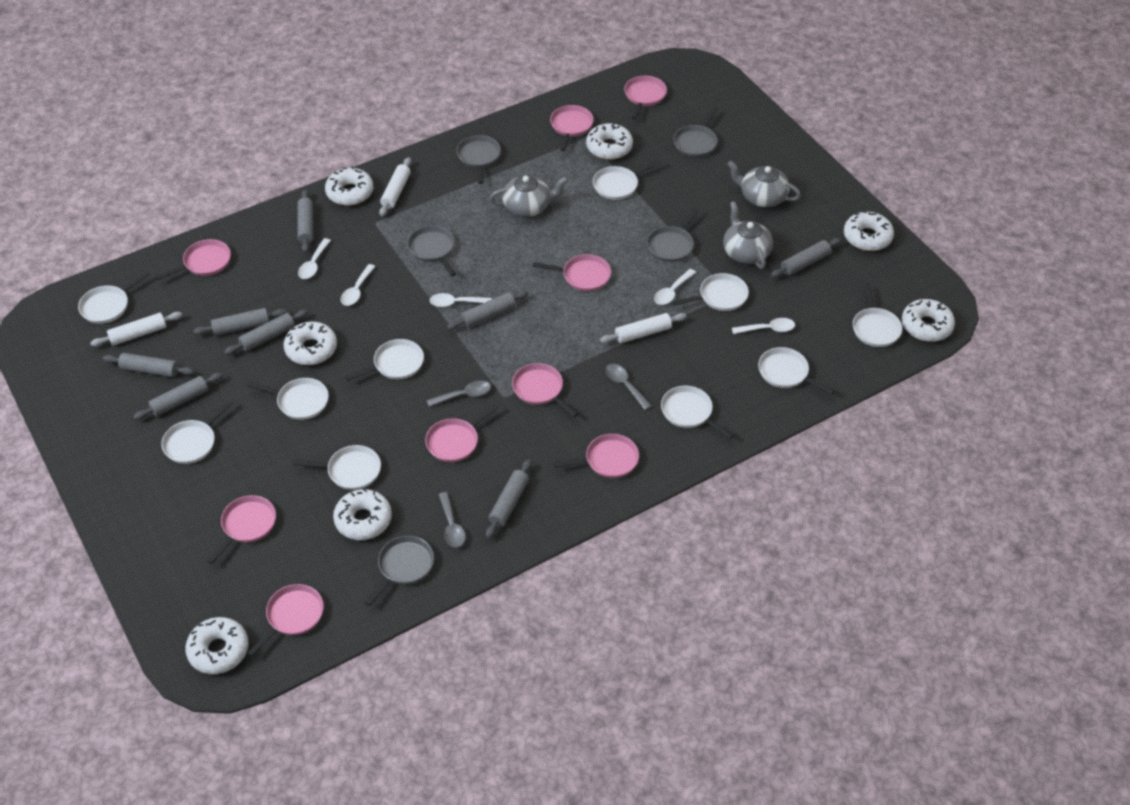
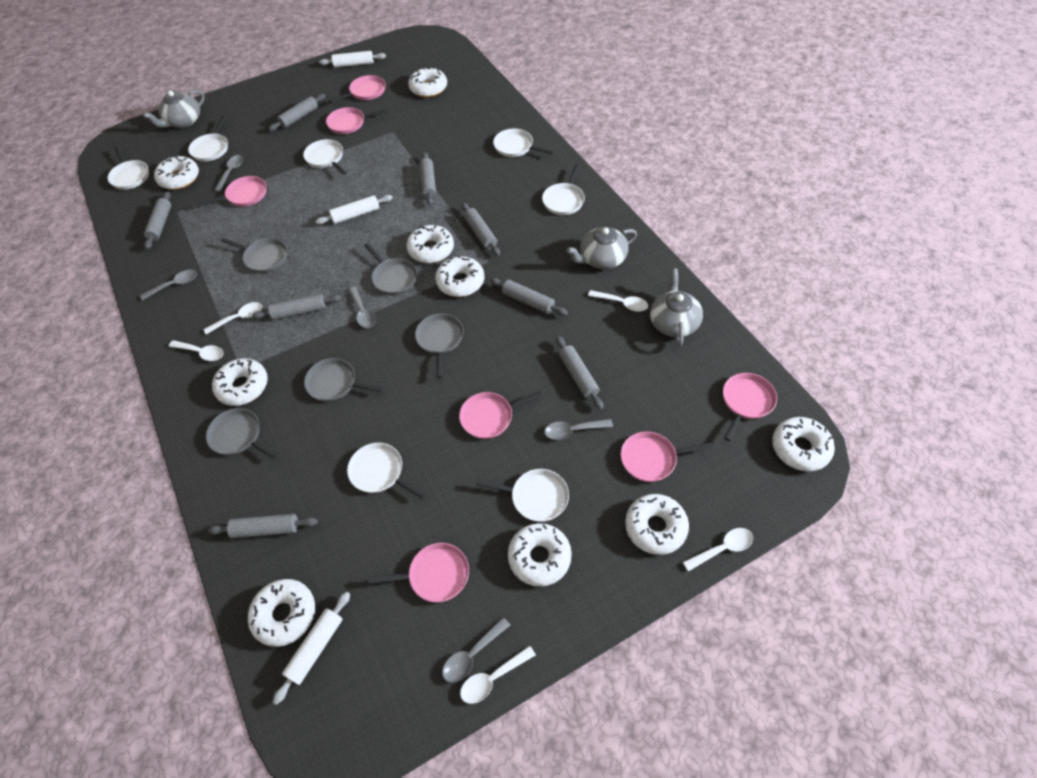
grey spoon: [427,380,491,407] [439,492,466,548] [606,364,651,410] = 3 -> [140,269,197,300] [214,155,243,192] [348,286,376,328] [442,617,510,683] [545,419,613,440] = 5
pink pan: [156,239,231,280] [207,495,276,564] [247,584,324,657] [425,404,499,462] [512,363,578,417] [533,254,611,291] [550,105,594,152] [553,434,639,478] [624,76,667,120] = 9 -> [198,176,266,207] [326,107,388,134] [330,75,386,103] [368,543,469,602] [459,391,543,439] [621,432,713,482] [723,373,777,441] = 7
white donut: [185,617,249,674] [284,322,337,365] [325,166,374,206] [333,488,392,540] [586,123,633,160] [844,211,894,251] [902,299,955,342] = 7 -> [154,156,199,190] [212,358,268,406] [248,579,315,647] [406,225,454,263] [408,67,447,97] [435,255,485,297] [508,523,572,587] [625,494,689,555] [772,417,835,471] = 9
white pan: [78,271,150,324] [161,400,233,464] [246,378,329,420] [293,445,381,490] [345,339,424,381] [593,160,660,200] [661,386,734,439] [673,273,749,311] [758,347,835,394] [853,282,902,347] = 10 -> [107,146,149,190] [188,115,228,162] [303,139,347,175] [347,443,426,499] [476,469,569,522] [493,129,554,157] [542,164,585,215] = 7

